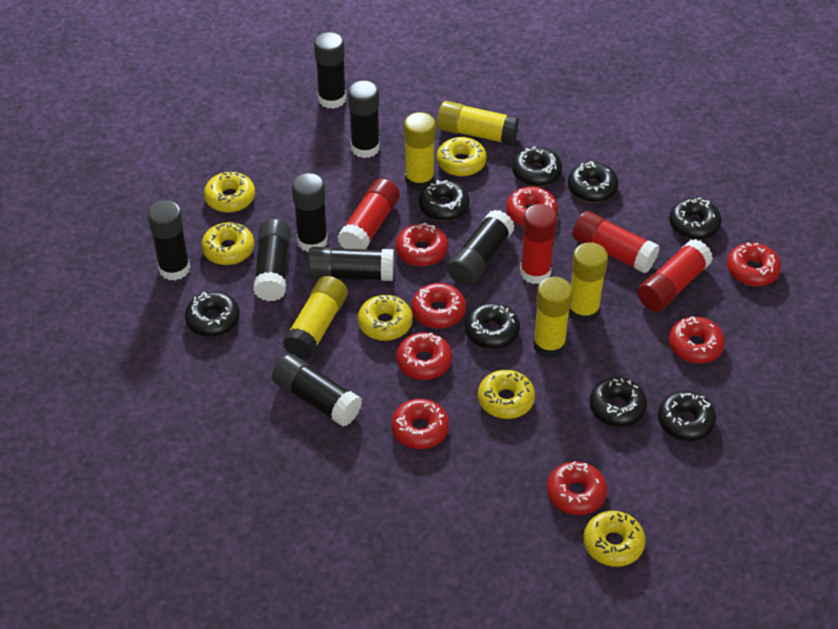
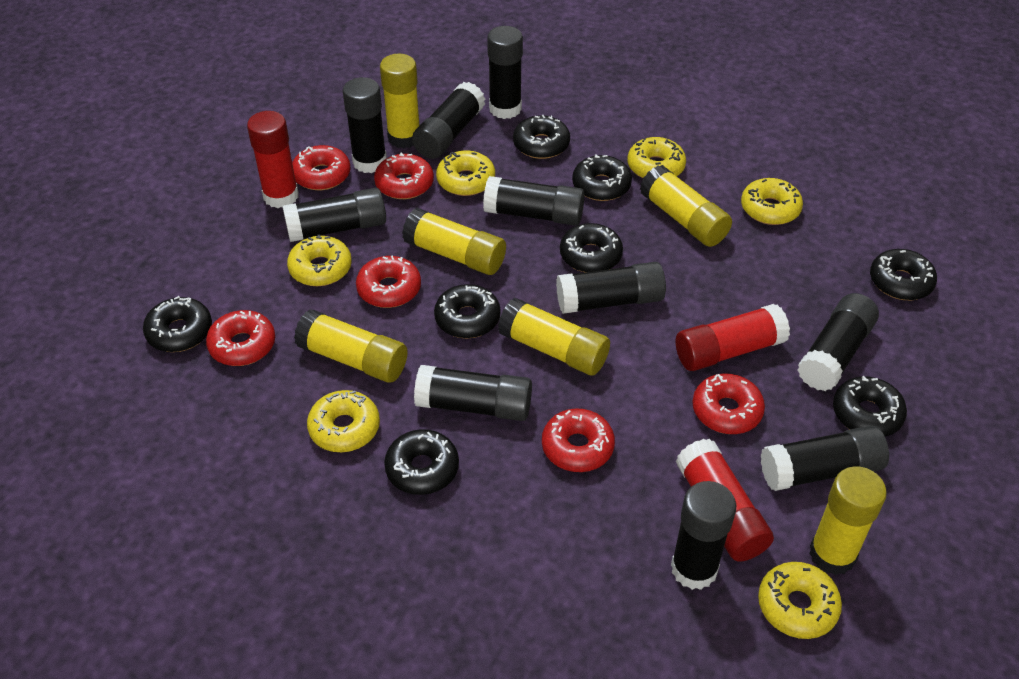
black glue stick: [147,200,190,281] [253,219,291,301] [272,354,362,427] [292,173,328,252] [307,247,394,281] [314,32,346,109] [348,80,380,158] [447,210,514,286] = 8 -> [283,188,386,242] [343,77,387,173] [412,82,485,159] [414,365,532,421] [483,176,585,226] [487,26,523,119] [556,262,666,314] [671,481,736,590] [761,425,889,491] [797,293,879,391] = 10
red donut: [391,399,449,449] [396,223,448,266] [396,332,452,380] [411,283,466,328] [506,187,558,226] [547,461,607,515] [669,316,725,363] [727,242,781,286] = 8 -> [206,310,275,366] [292,145,351,190] [356,255,421,308] [374,152,434,199] [542,408,615,472] [693,373,765,434] = 6
red glue stick: [338,178,400,249] [520,204,557,284] [572,211,660,273] [637,239,713,312] = 4 -> [247,111,299,208] [676,304,790,371] [676,439,774,562] = 3
yellow glue stick: [283,276,348,359] [404,112,436,191] [437,101,519,145] [533,277,573,358] [569,242,608,323] = 5 -> [294,309,408,383] [380,54,420,149] [402,208,506,275] [498,297,610,375] [640,165,732,247] [809,466,887,575] = 6

